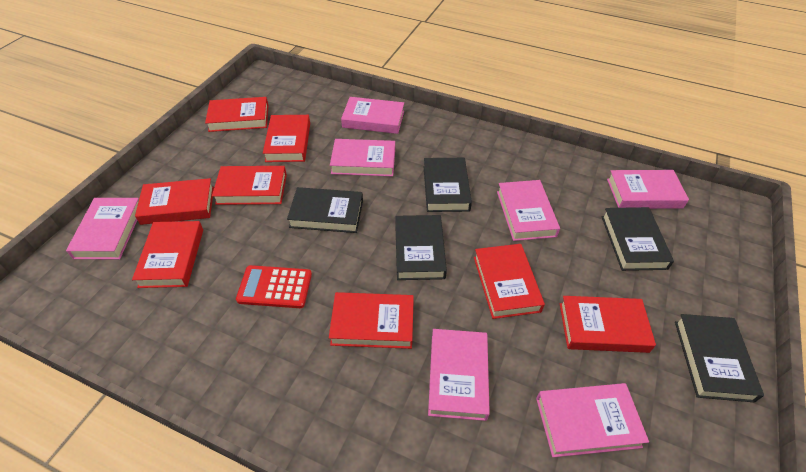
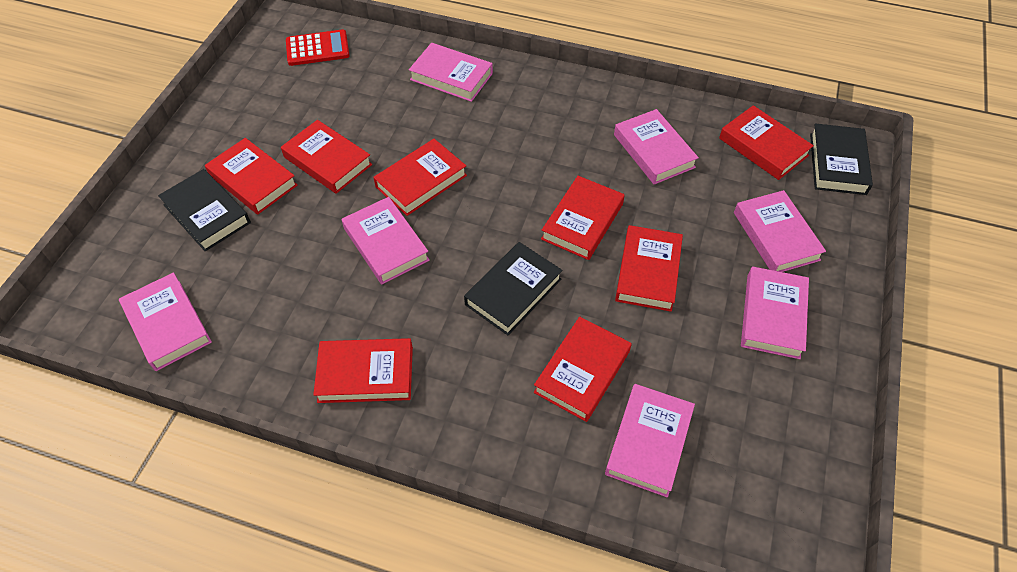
black book: [287,187,363,233] [395,215,447,280] [424,158,472,212] [602,207,674,271] [675,314,764,402] = 5 -> [158,169,251,251] [464,242,562,335] [810,123,873,195] = 3

